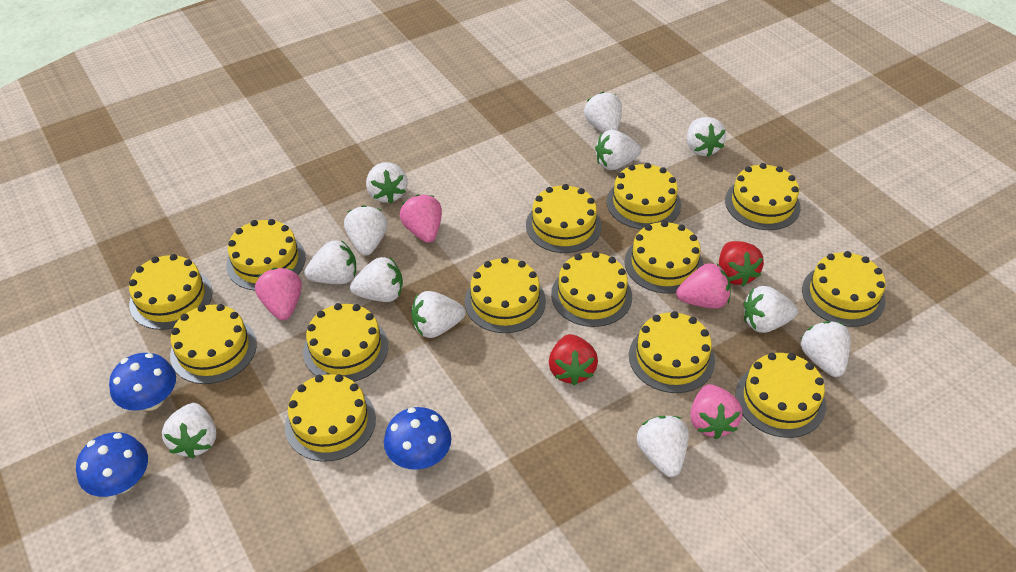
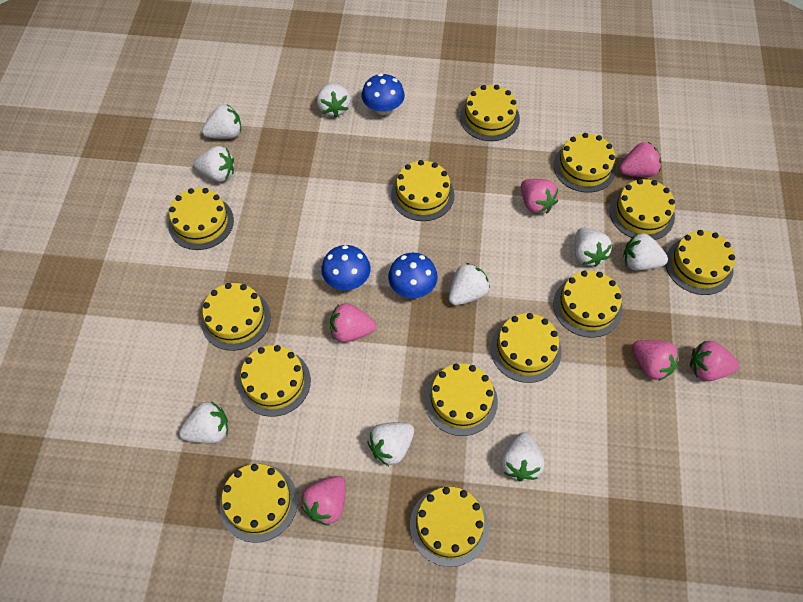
pink strawberry: [255,268,302,320] [399,194,442,243] [676,263,731,309] [690,384,742,439] = 4 -> [301,476,346,526] [330,303,376,343] [521,179,558,214] [619,142,661,177] [632,340,679,381] [690,341,739,381] = 6
red strawberry: [549,334,598,385] [719,241,764,286] = 2 -> none = 0
white strawberry: [162,403,217,459] [304,240,356,284] [344,205,388,256] [350,257,403,302] [366,162,408,203] [411,291,466,338] [584,92,622,133] [595,130,641,170] [637,416,689,477] [687,117,726,157] [743,286,798,333] [801,321,851,377] = 12 -> [179,402,228,443] [193,146,234,182] [202,104,241,139] [317,83,350,118] [367,422,414,466] [449,263,490,305] [501,432,544,481] [574,228,612,267] [623,233,668,271] = 9
yellow cake: [129,254,213,330] [170,304,257,384] [226,219,306,291] [285,374,376,462] [303,303,389,382] [464,257,546,333] [526,184,602,253] [551,251,632,327] [607,163,681,229] [624,221,704,294] [629,311,715,393] [725,163,801,230] [735,353,826,438] [802,251,886,327] = 14 -> [168,188,234,250] [201,283,271,351] [219,464,298,543] [238,345,311,417] [391,160,455,221] [410,487,489,567] [425,363,498,436] [460,85,520,141] [490,313,562,383] [553,133,616,193] [553,271,623,338] [610,179,675,240] [666,230,735,295] = 13

